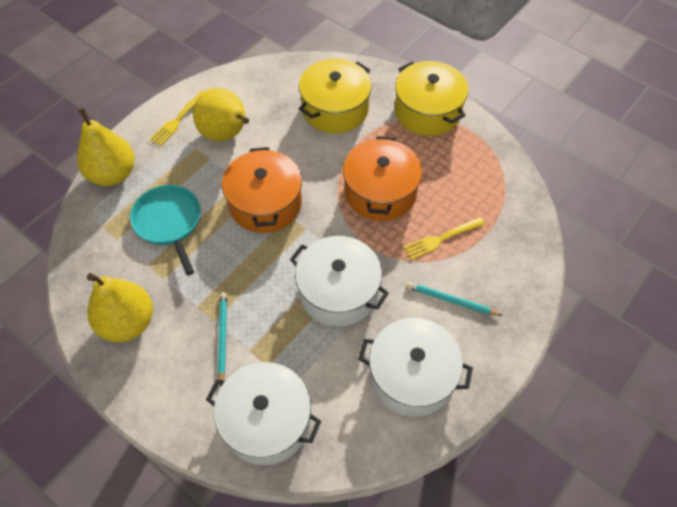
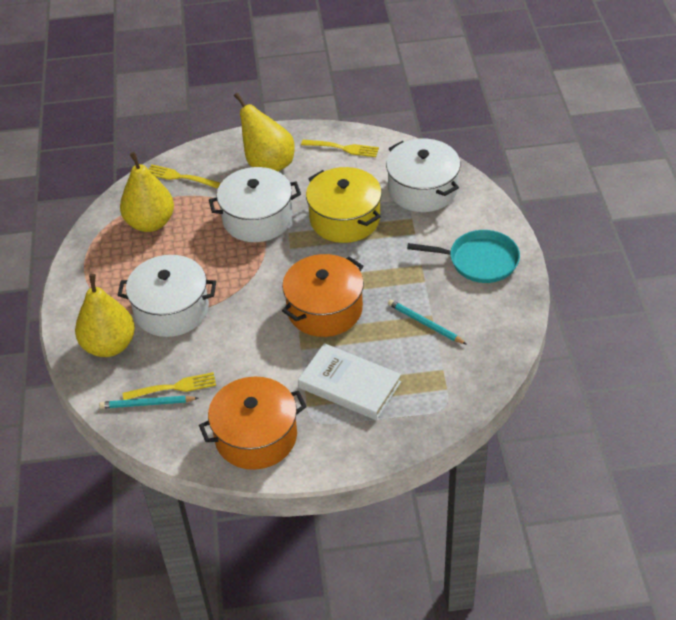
white book: none = 0 -> [298,343,401,420] = 1
yellow fork: [149,91,205,146] [403,217,485,260] = 2 -> [123,372,216,400] [148,165,221,188] [301,140,379,157] = 3
yellow pot: [299,59,372,133] [395,61,468,136] = 2 -> [306,167,382,243] = 1

